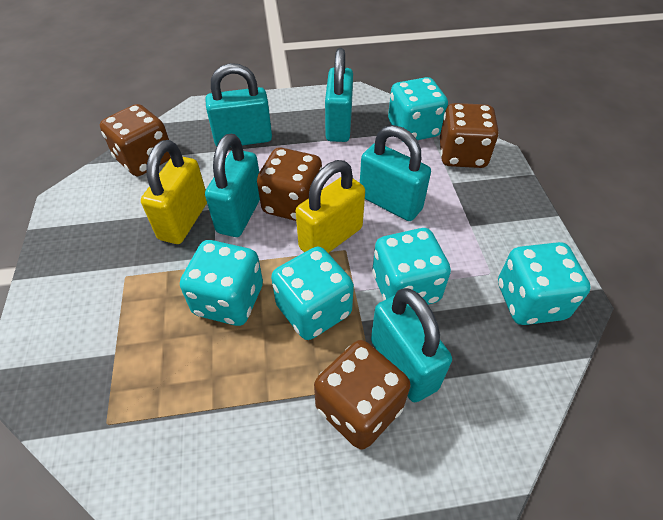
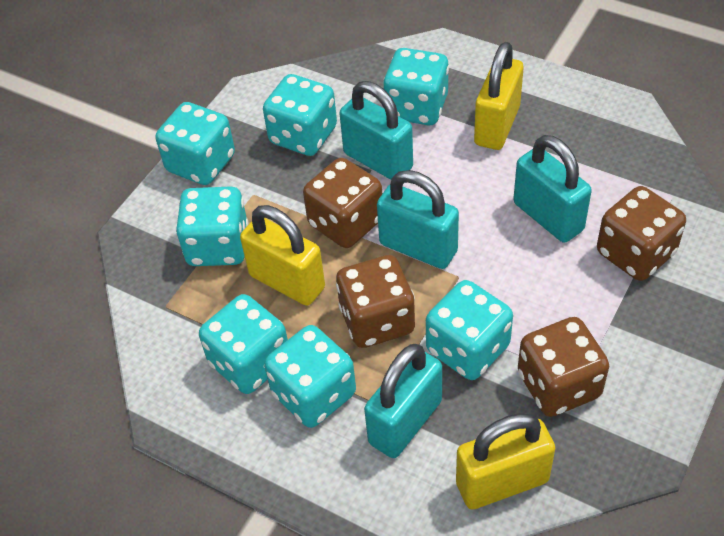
turquoise dice: [180,240,263,326] [271,247,354,340] [372,228,451,305] [388,77,448,140] [498,242,591,325] = 5 -> [155,102,235,185] [176,186,248,266] [199,294,288,394] [263,74,337,156] [264,325,356,428] [383,48,449,125] [426,280,513,380] = 7
turquoise padlock: [205,63,272,147] [205,134,260,237] [325,48,353,142] [360,125,431,221] [371,288,452,402] = 5 -> [339,81,413,180] [364,344,442,458] [377,170,459,269] [513,135,592,243] = 4
yellow padlock: [141,140,207,244] [296,160,365,253] = 2 -> [240,205,325,306] [456,413,555,510] [474,42,524,150] = 3

